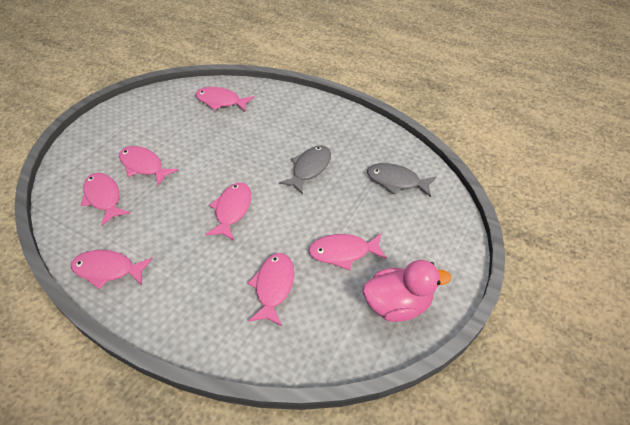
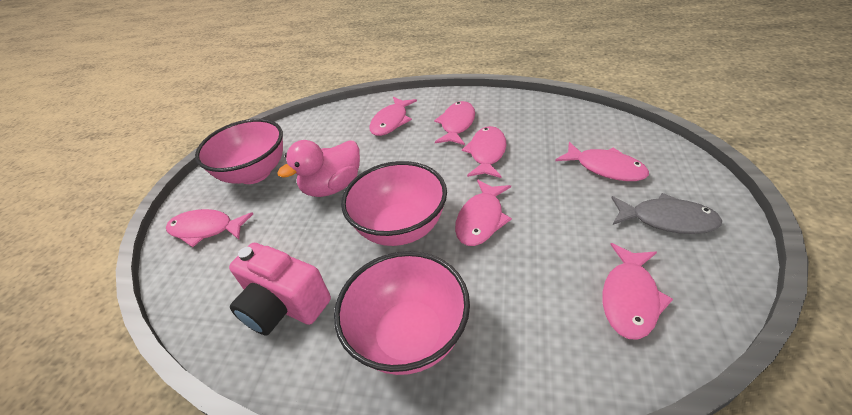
grey fish: [279,145,331,194] [367,163,436,197] = 2 -> [612,193,722,234] = 1
pink bowl: none = 0 -> [195,119,283,184] [334,251,470,375] [341,161,447,246] = 3
pink camera: none = 0 -> [229,243,331,335] = 1

